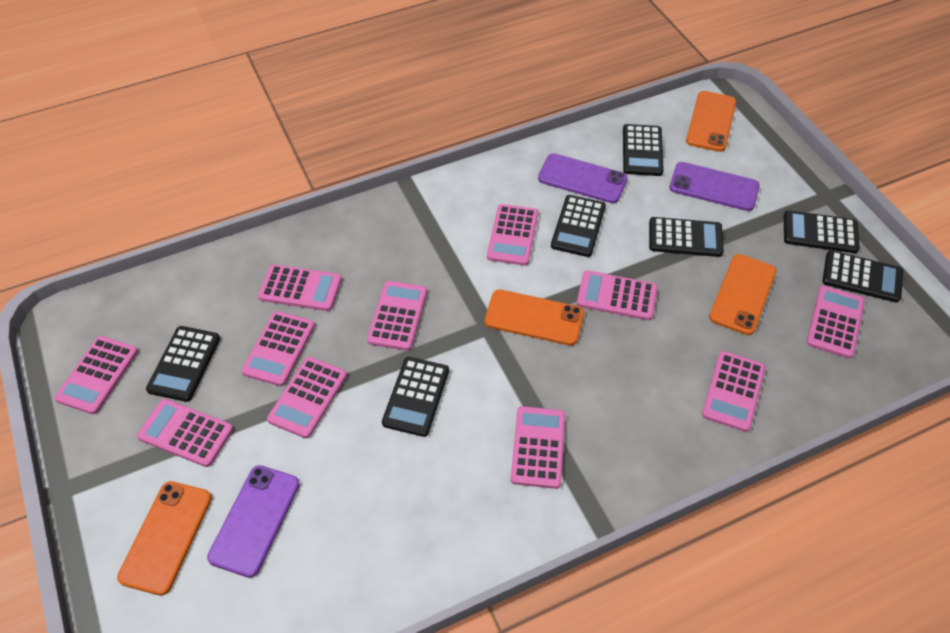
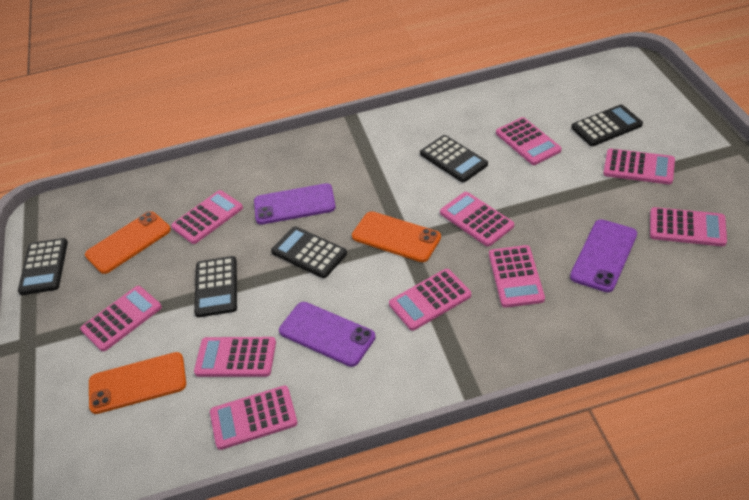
black calculator: [146,326,220,402] [382,357,449,437] [551,195,606,257] [623,124,664,176] [649,217,724,257] [784,210,860,253] [823,250,903,302] = 7 -> [18,238,68,295] [194,256,237,317] [271,226,347,278] [420,135,488,182] [571,104,643,146] = 5
orange phone: [117,481,212,596] [485,290,584,346] [686,91,736,152] [709,254,776,335] = 4 -> [85,211,171,274] [89,352,186,414] [352,211,441,262] = 3
pink calculator: [54,336,138,414] [137,399,233,467] [241,311,315,386] [258,264,342,311] [267,357,347,438] [367,281,427,351] [487,204,538,266] [510,406,565,489] [577,270,658,320] [702,351,765,432] [806,285,865,359] = 11 -> [80,286,162,352] [171,190,243,244] [194,337,276,377] [210,385,297,450] [389,269,471,331] [440,192,514,246] [489,245,545,308] [496,117,562,165] [603,149,675,184] [650,207,727,246] = 10

